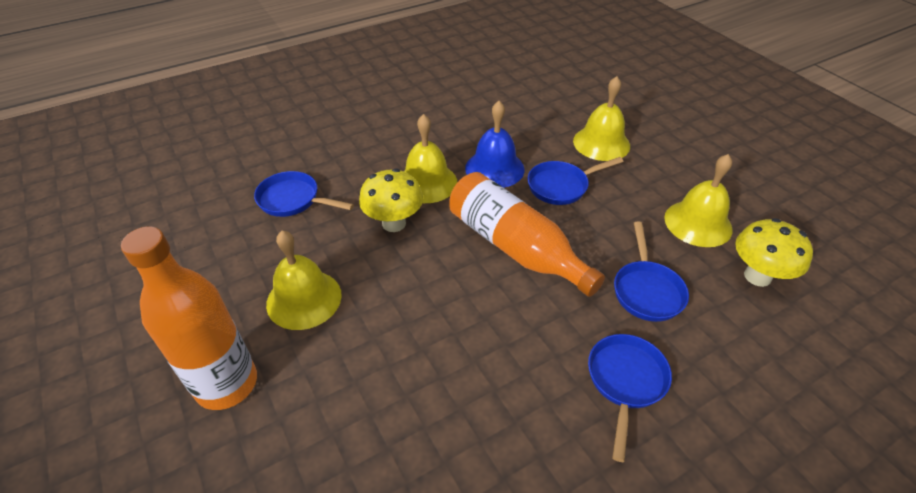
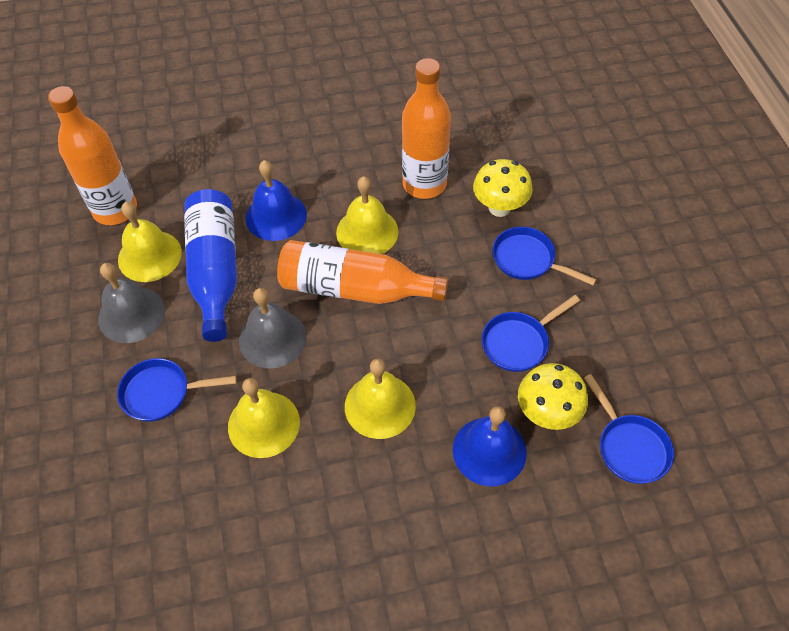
blue bell: [465,101,525,188] = 1 -> [246,160,307,241] [453,406,527,487] = 2
blue bottle: none = 0 -> [184,189,237,342] = 1
grey bell: none = 0 -> [98,263,165,343] [239,288,307,369] = 2
orange bottle: [121,227,257,410] [449,172,605,297] = 2 -> [48,86,137,225] [277,240,448,304] [402,58,451,199] = 3

